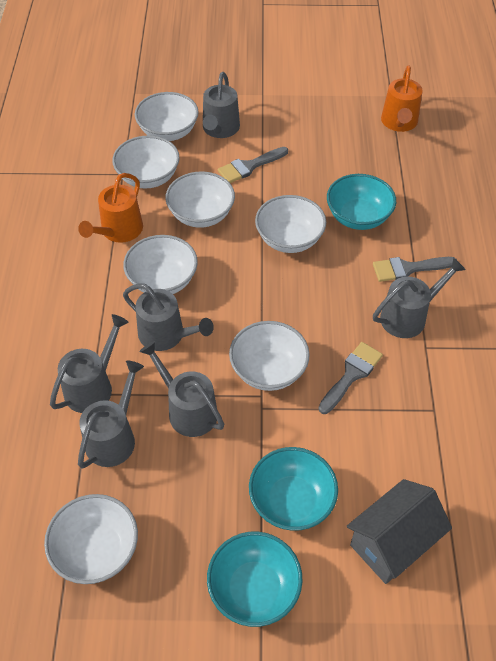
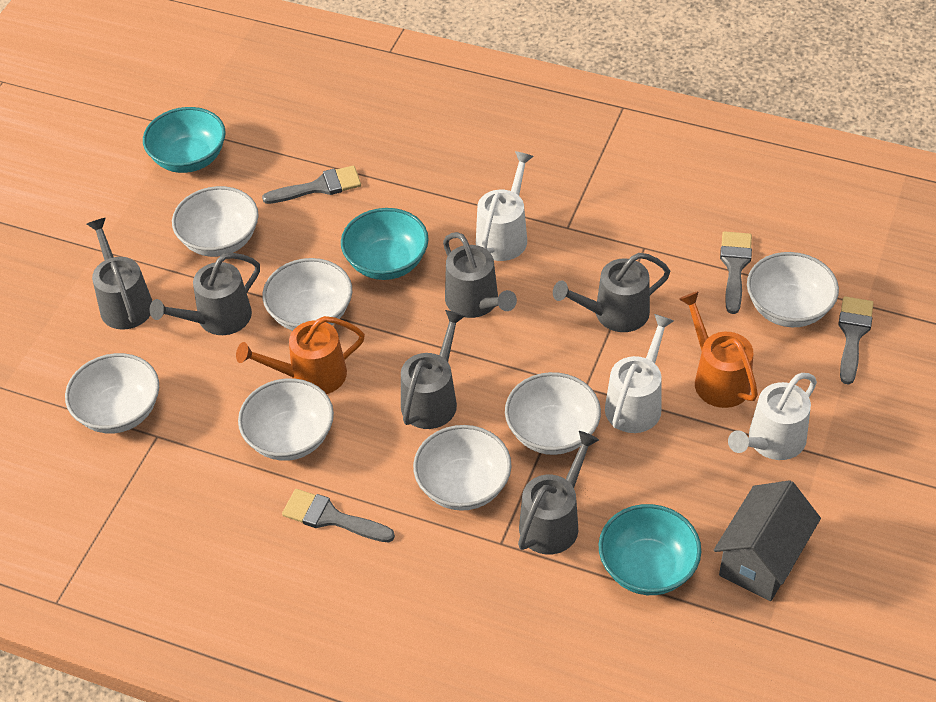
grey brush: [218,147,288,183] [318,342,383,414] [373,257,457,282] = 3 -> [262,165,361,204] [282,489,395,542] [720,231,752,314] [838,296,873,384] = 4
white watering can: none = 0 -> [476,151,534,261] [605,314,674,433] [728,373,817,460] = 3

